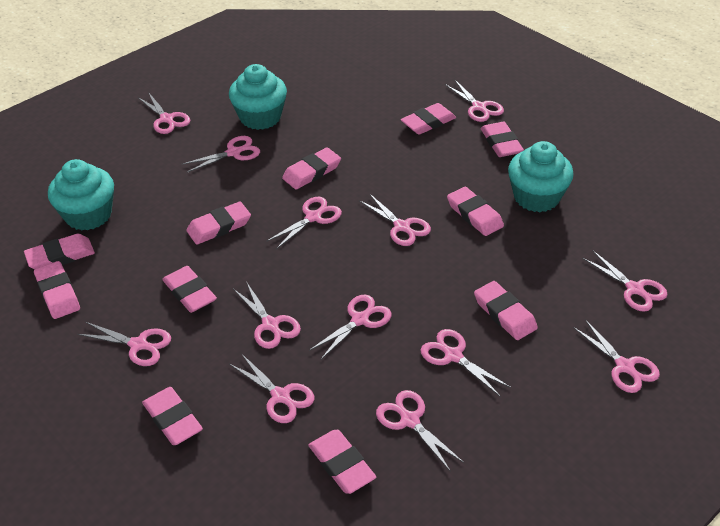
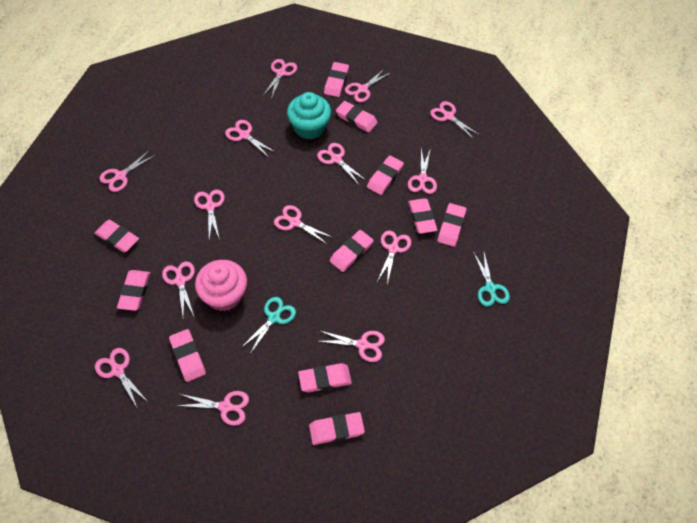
pink cupcake: none = 0 -> [195,260,247,311] = 1
pink scissors: [78,322,171,366] [138,92,190,134] [183,136,260,173] [230,353,315,423] [234,283,301,349] [266,197,342,249] [309,295,392,359] [359,193,431,246] [376,390,464,472] [420,329,511,396] [445,80,504,122] [573,319,660,393] [583,251,668,312] = 13 -> [95,348,148,409] [99,150,155,192] [162,261,195,316] [176,391,249,426] [194,190,225,240] [225,120,275,156] [263,59,297,99] [274,205,332,245] [317,143,367,185] [318,331,385,362] [345,68,392,102] [377,230,412,285] [408,148,437,194] [430,101,480,139] = 14
turquoise cupcake: [48,159,114,231] [229,64,287,130] [508,141,574,212] = 3 -> [287,92,331,139] = 1
turquoise scissors: none = 0 -> [241,297,296,354] [474,250,510,307] = 2

